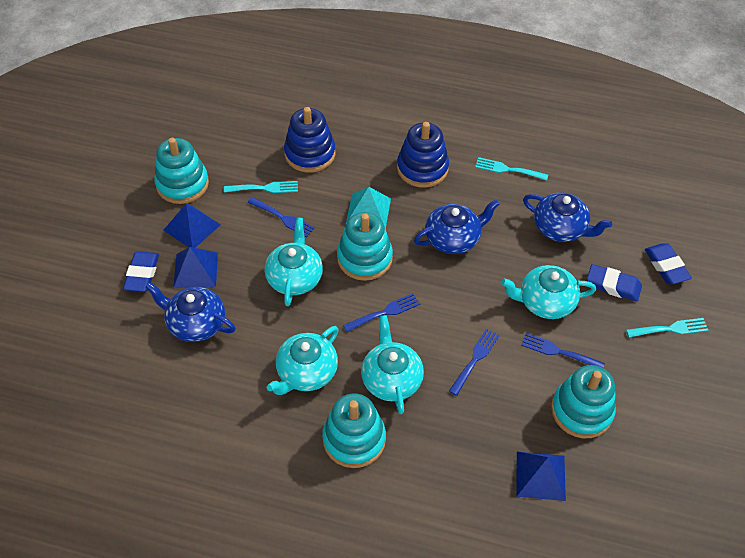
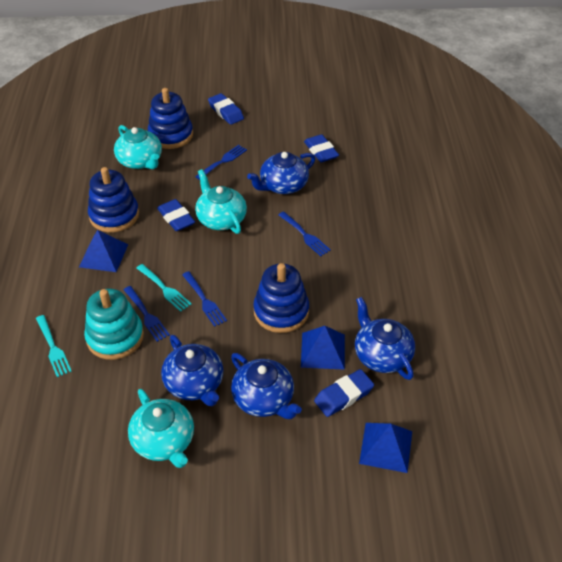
blue eraser: [123,251,159,292] [587,264,642,302] [645,243,692,284] = 3 -> [157,199,195,231] [208,93,244,125] [304,134,339,162] [314,369,374,417] = 4
blue stacking toy: [284,107,335,173] [397,122,449,188] = 2 -> [88,167,139,232] [148,88,193,149] [253,263,309,333] = 3
blue teapot: [145,282,236,342] [414,199,499,254] [523,192,612,242] = 3 -> [161,335,224,406] [231,353,302,419] [247,152,315,194] [355,297,415,380] = 4
turquoise fork: [224,181,298,193] [475,157,548,181] [626,318,708,337] = 3 -> [36,315,72,377] [137,264,192,312] = 2
turquoise pyramid: [346,187,391,229] = 1 -> none = 0
turquoise stacking toy: [154,138,209,204] [322,394,386,468] [337,212,393,281] [551,365,616,438] = 4 -> [84,289,144,360] = 1
turquoise teapot: [265,217,323,306] [267,326,339,395] [361,315,424,414] [501,265,596,319] = 4 -> [114,125,162,169] [128,389,194,468] [195,169,247,234] = 3

